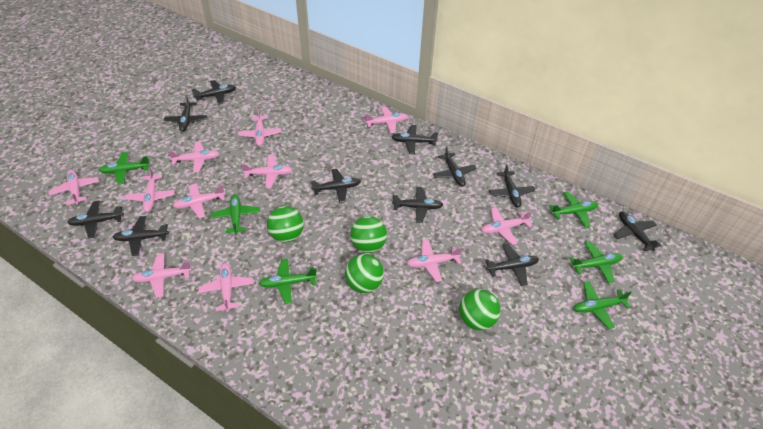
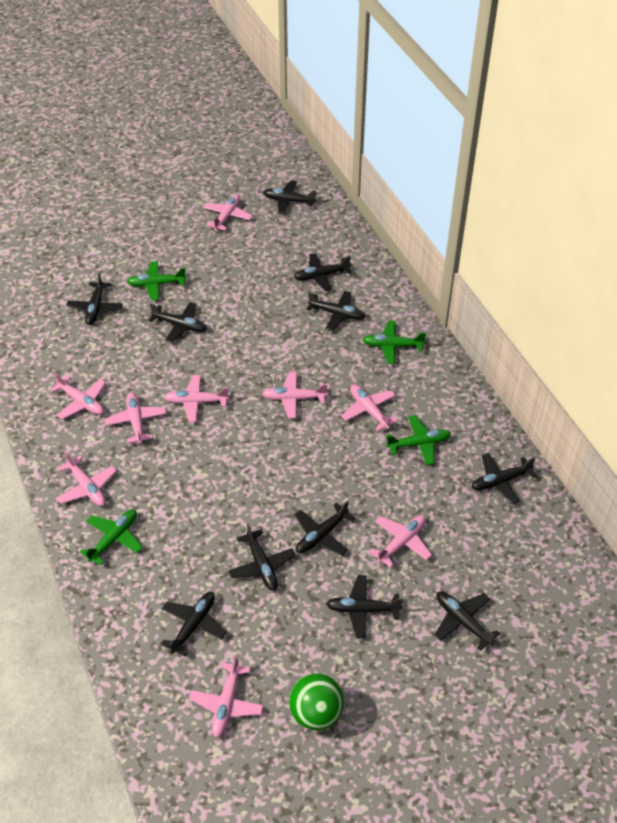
green ball: [267,206,304,242] [345,254,384,293] [350,216,387,253] [459,289,501,331] = 4 -> [289,673,344,730] = 1
green plane: [99,152,150,184] [211,194,260,234] [259,259,317,304] [549,192,598,227] [570,241,623,283] [574,281,632,329] = 6 -> [80,509,143,566] [127,261,186,300] [363,321,426,364] [385,415,451,465] = 4
pink plane: [48,170,99,205] [125,167,175,212] [132,253,192,298] [168,141,220,173] [173,183,225,218] [198,263,254,312] [238,108,281,146] [241,155,292,188] [365,106,408,133] [407,240,462,282] [481,207,532,245] = 11 -> [50,373,106,419] [57,452,117,506] [104,393,166,444] [164,375,229,422] [189,655,264,737] [203,194,252,231] [262,372,327,418] [342,384,398,431] [370,515,432,568] = 9

